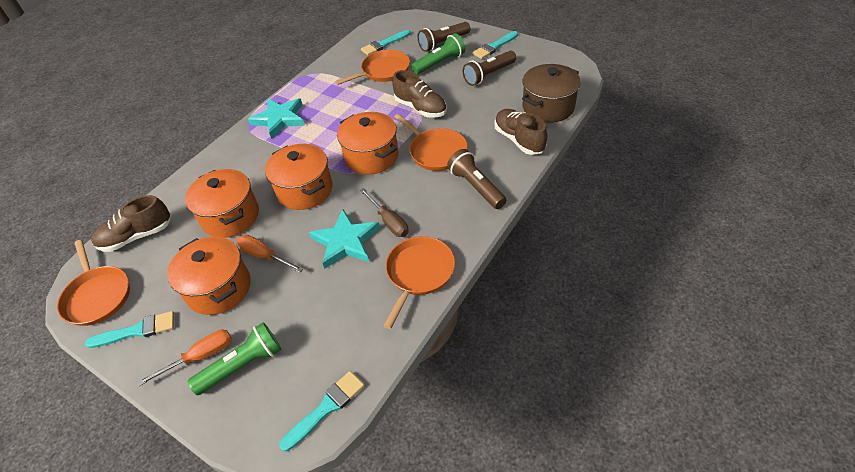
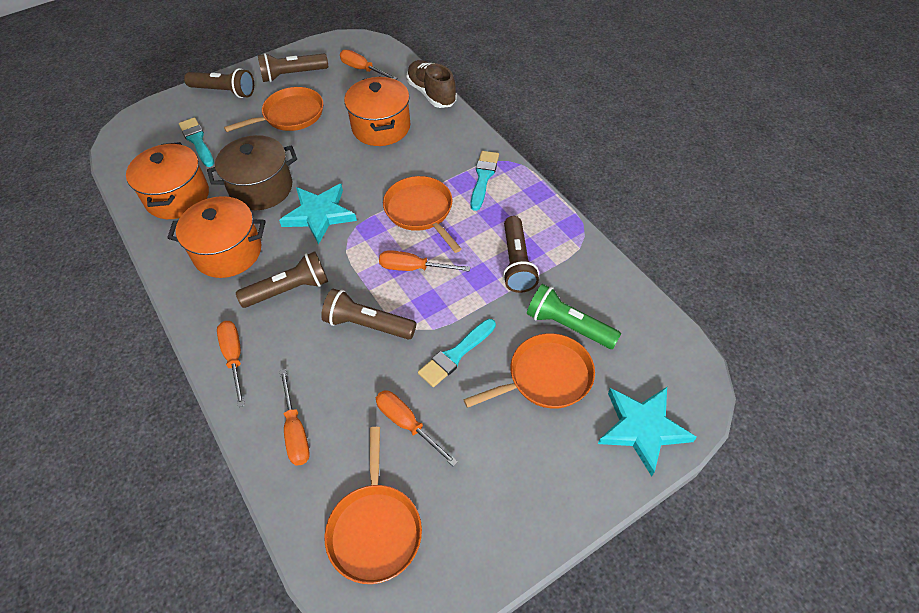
brown flashlight: [418,22,470,52] [447,149,506,209] [463,51,516,86] = 3 -> [184,68,254,98] [236,252,328,308] [258,53,328,82] [321,289,416,340] [503,216,539,293] = 5
brown screwdriver: [360,188,409,237] = 1 -> none = 0
brown shoe: [91,195,171,252] [392,70,447,118] [495,109,547,155] = 3 -> [406,60,457,108] = 1
green flashlight: [188,322,281,395] [411,33,465,74] = 2 -> [527,284,621,349] = 1
orange pot: [167,237,251,315] [185,169,259,238] [265,144,333,210] [337,112,398,175] = 4 -> [126,142,209,219] [167,196,266,278] [344,76,410,146] = 3
orange screwdriver: [137,330,232,386] [237,235,303,272] = 2 -> [217,321,245,408] [279,369,310,466] [340,50,398,80] [376,391,458,467] [379,250,470,272] = 5
turquoise brush: [85,311,174,348] [279,371,364,451] [361,30,410,55] [472,31,518,59] = 4 -> [179,117,214,167] [418,319,496,387] [470,151,499,211] = 3

